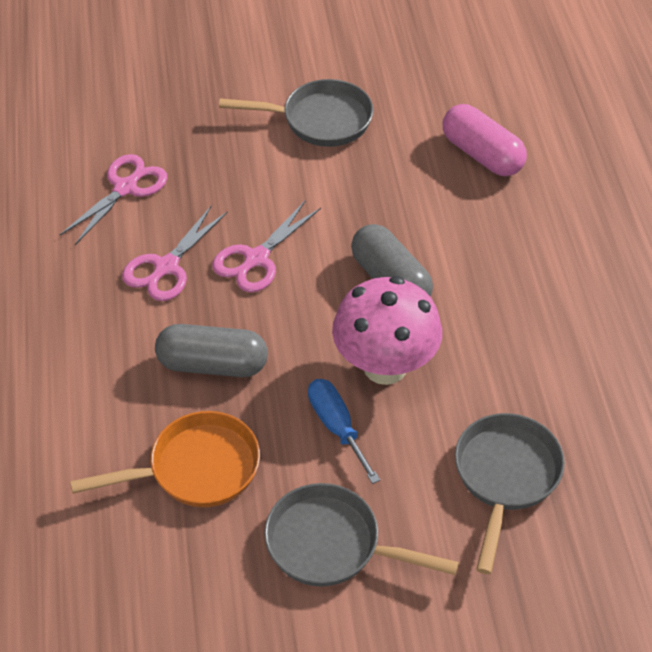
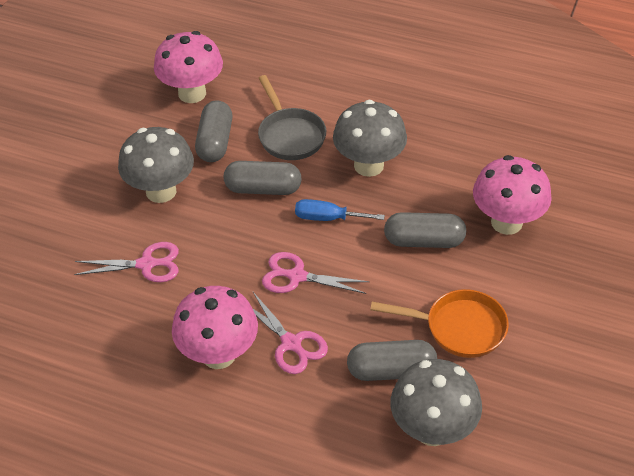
grey capsule: [155,324,268,377] [351,224,433,297] = 2 -> [195,101,232,162] [224,161,302,195] [347,340,437,381] [384,212,466,248] = 4
grey mushroom: none = 0 -> [118,127,194,203] [333,100,407,177] [390,359,482,446] = 3
grey pan: [219,79,373,147] [264,483,459,587] [455,413,565,574] = 3 -> [258,75,326,160] = 1
pink capsule: [443,104,527,176] = 1 -> none = 0
pink mushroom: [332,276,442,385] = 1 -> [154,31,223,103] [172,286,258,369] [473,155,552,235] = 3

